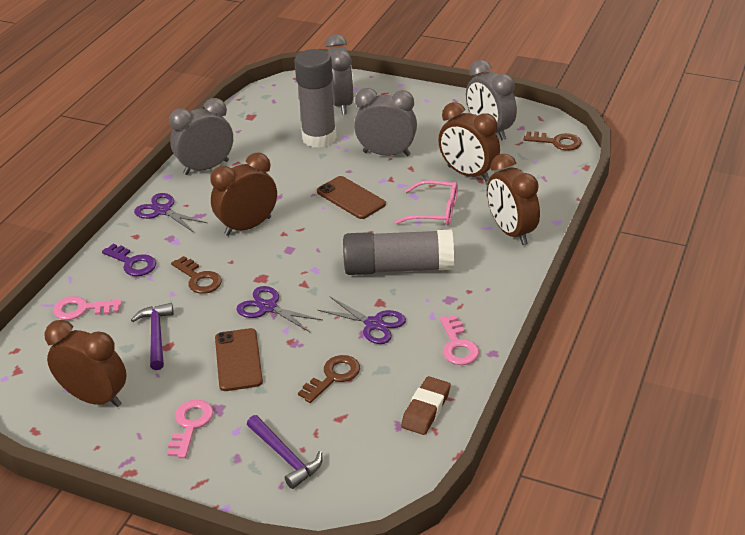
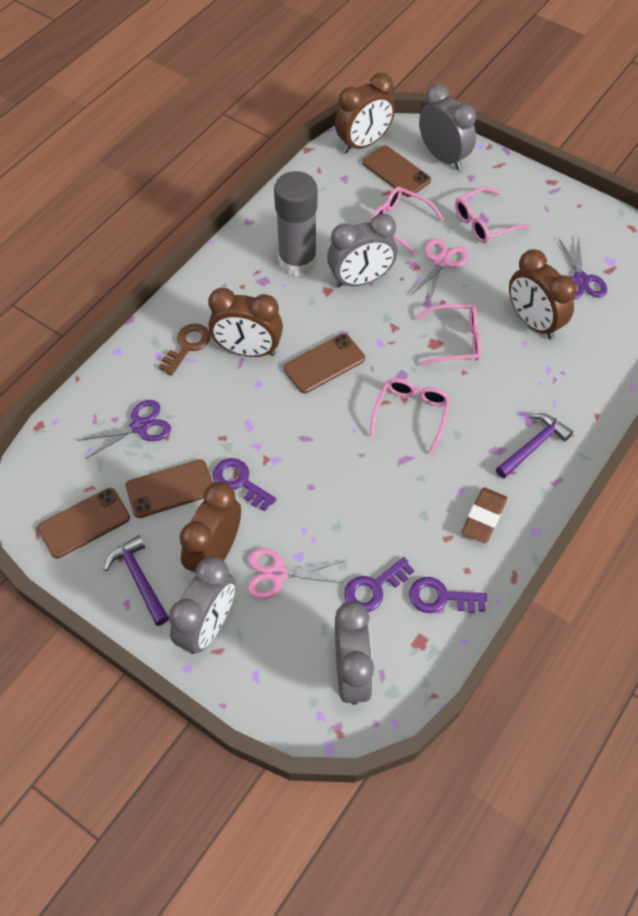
brown key: [171,256,222,294] [298,355,360,403] [523,132,582,151] = 3 -> [159,324,211,376] = 1
brown phone: [215,328,263,391] [317,176,386,219] = 2 -> [37,488,130,559] [125,459,213,518] [284,334,365,393] [362,145,431,197] = 4
grey glue stick: [294,49,337,148] [343,230,454,275] = 2 -> [274,171,317,276] = 1
pink glasses: [395,180,458,225] = 1 -> [370,187,444,255] [370,378,451,455] [415,305,481,366] [455,187,530,243] = 4
pink key: [53,296,122,320] [168,400,213,458] [440,315,479,365] = 3 -> none = 0
pink scissors: none = 0 -> [248,548,344,599] [411,239,469,301] = 2
purple key: [102,244,156,276] = 1 -> [213,458,277,511] [344,557,415,612] [409,577,487,613] = 3
purple scissors: [134,193,207,233] [236,286,322,332] [318,297,406,344] = 3 -> [78,400,171,459] [559,236,607,300] = 2

